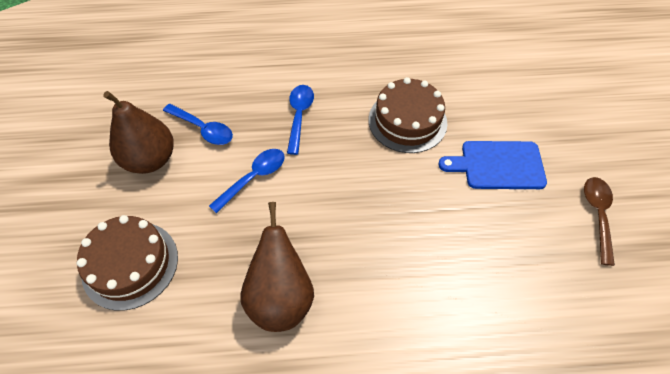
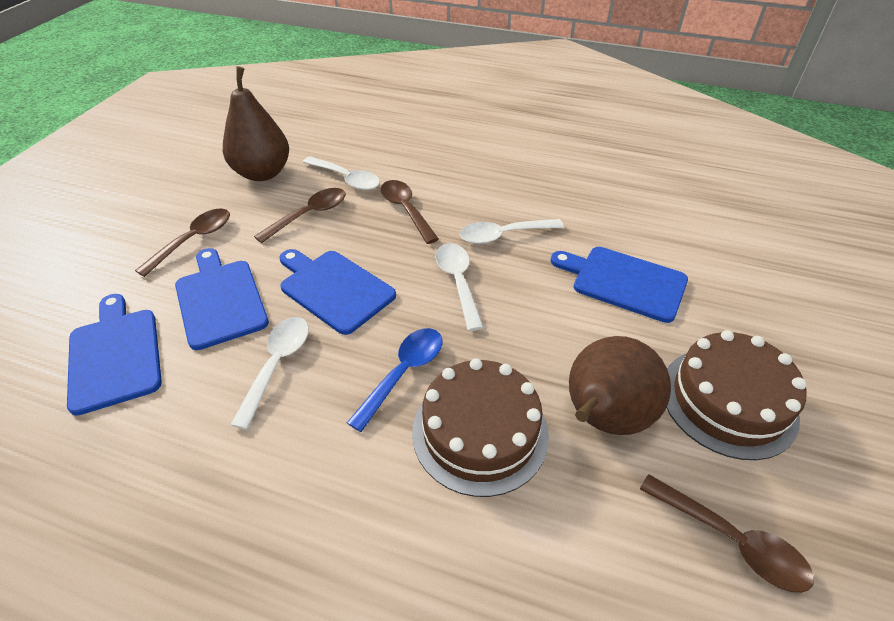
blue cutting board: [438,141,547,189] = 1 -> [67,294,162,416] [175,248,269,350] [279,249,396,335] [550,247,688,323] = 4
blue spoon: [163,104,233,145] [209,149,285,213] [287,85,314,155] = 3 -> [347,328,443,432] = 1
brown spoon: [584,177,615,266] = 1 -> [135,209,230,277] [254,188,346,243] [380,180,439,244] [640,474,814,593] = 4
white spoon: none = 0 -> [231,317,309,430] [303,156,380,190] [435,243,484,331] [460,219,564,244] = 4

